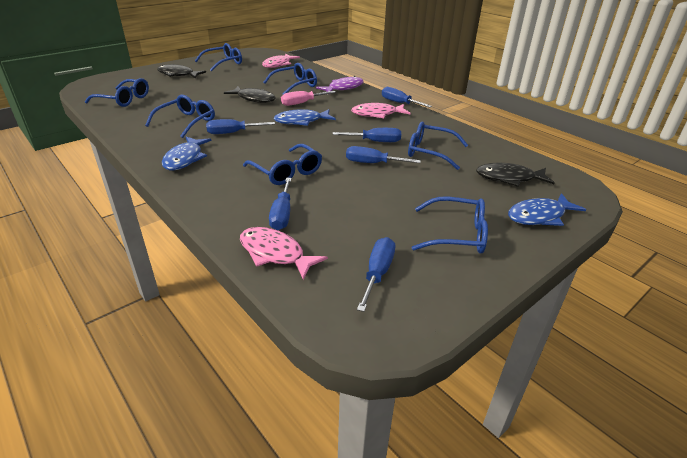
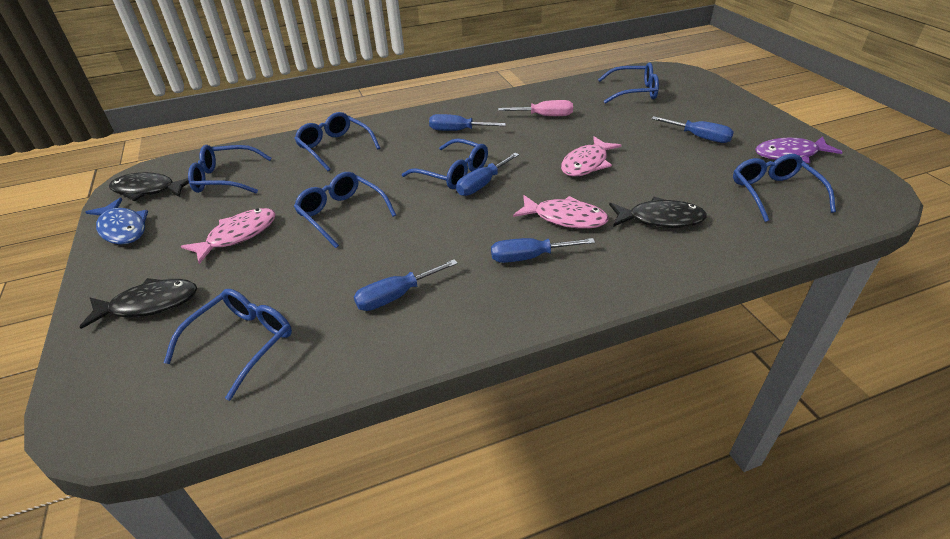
blue fish: [162,137,212,171] [274,109,336,126] [508,193,586,226] = 3 -> [85,197,148,245] = 1
blue screwdriver: [206,119,275,134] [269,178,292,230] [333,128,401,142] [346,146,421,163] [357,237,395,312] [382,87,432,108] = 6 -> [354,259,458,311] [429,114,506,131] [456,153,519,196] [491,238,595,263] [651,116,734,143] = 5

